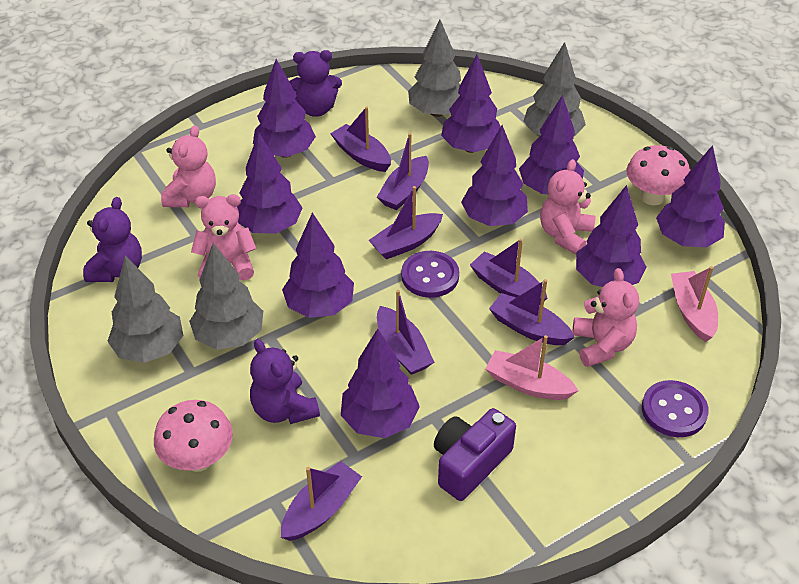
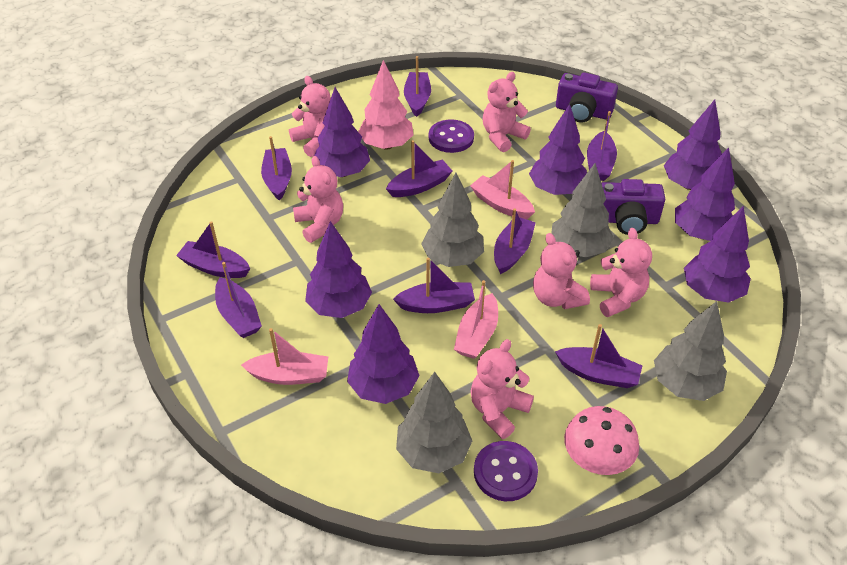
pink boat: [485,335,578,400] [671,266,718,342] = 2 -> [241,328,328,385] [454,280,498,359] [470,160,535,219] = 3
pink mushroom: [154,400,233,472] [626,145,690,206] = 2 -> [564,406,639,475] = 1
pink teddy bear: [161,125,216,207] [191,194,257,280] [540,159,596,254] [572,268,639,367] = 4 -> [289,76,331,157] [293,156,343,243] [471,339,534,439] [483,72,531,152] [533,233,590,309] [590,228,652,317] = 6
pink tree: none = 0 -> [358,60,414,150] = 1
purple boat: [281,461,362,541] [330,107,391,172] [368,186,443,260] [377,133,429,210] [377,290,434,375] [470,238,548,302] [489,279,575,345] = 7 -> [176,221,250,278] [215,262,262,338] [261,136,292,201] [386,140,453,197] [393,258,475,313] [404,56,431,117] [494,208,536,274] [555,324,643,388] [587,111,617,181] = 9
purple camera: [434,408,516,501] = 1 -> [556,73,618,123] [601,179,665,235] = 2
purple teddy bear: [83,197,142,282] [250,339,320,424] [289,50,342,117] = 3 -> none = 0
purple tree: [237,133,302,234] [253,59,316,158] [282,212,354,318] [341,329,420,438] [441,55,501,153] [461,125,528,226] [519,95,584,195] [576,185,646,287] [656,145,725,247] = 9 -> [305,221,372,318] [314,87,370,177] [347,304,420,404] [529,104,587,195] [664,100,722,190] [675,147,735,241] [684,206,751,303] = 7

